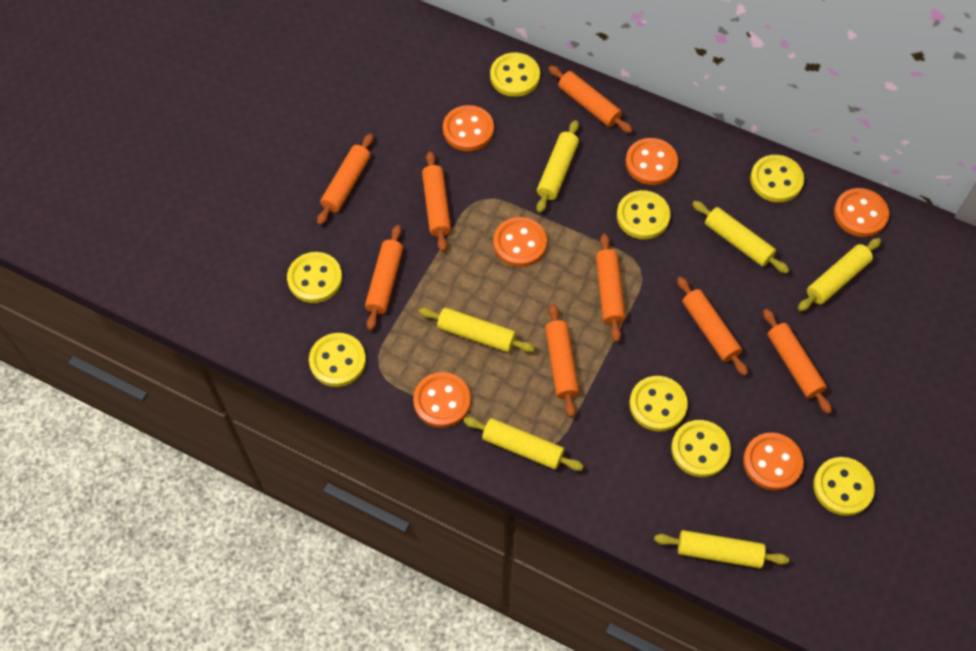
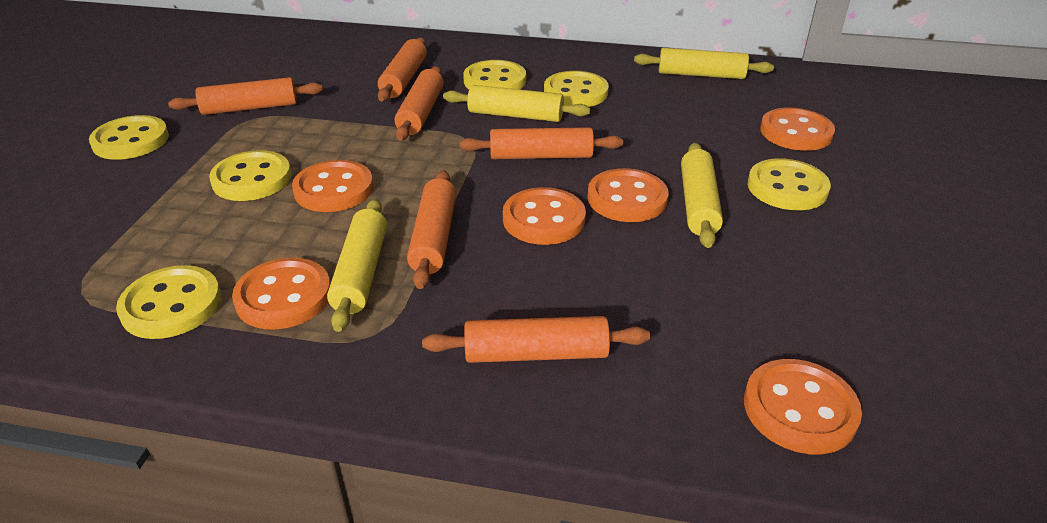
orange rolling pin: [317,133,373,225] [365,225,403,331] [422,151,451,252] [545,304,579,418] [548,65,633,133] [596,234,625,342] [677,277,748,376] [763,309,832,414] = 8 -> [168,77,323,115] [378,37,427,102] [394,66,444,140] [407,170,456,289] [422,316,650,363] [460,127,623,159] = 6
yellow button: [287,252,342,303] [309,333,366,387] [490,52,540,97] [617,190,670,239] [629,376,688,432] [671,420,731,477] [750,155,804,202] [813,457,875,516] = 8 -> [89,115,169,160] [116,265,221,339] [209,150,291,201] [463,60,526,89] [544,71,609,107] [747,158,831,210] = 6
yellow rolling pin: [419,308,535,352] [463,417,584,471] [537,120,579,213] [654,530,789,568] [692,201,789,274] [798,238,881,311] = 6 -> [327,199,387,332] [443,85,590,122] [634,48,774,79] [681,143,723,248] = 4

